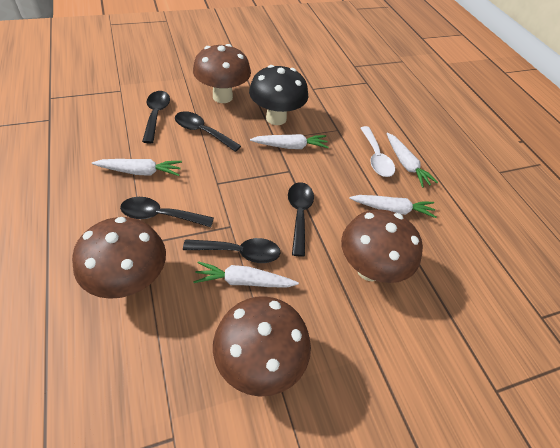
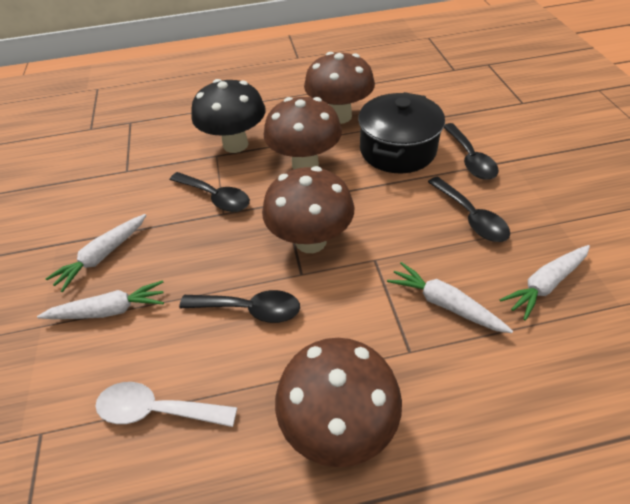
black pot: none = 0 -> [358,92,445,173] = 1
black spoon: [120,197,214,227] [142,91,170,144] [175,111,241,152] [183,238,281,263] [288,182,314,257] = 5 -> [170,172,250,212] [179,290,300,323] [428,176,510,242] [444,123,499,180] = 4
white carrot: [92,159,182,176] [193,261,299,288] [250,134,329,149] [349,195,437,218] [386,132,438,188] = 5 -> [37,280,164,319] [45,214,146,292] [387,262,513,333] [499,245,590,321] = 4

